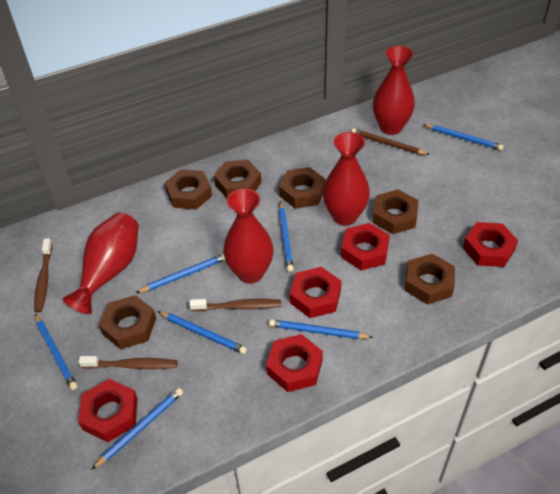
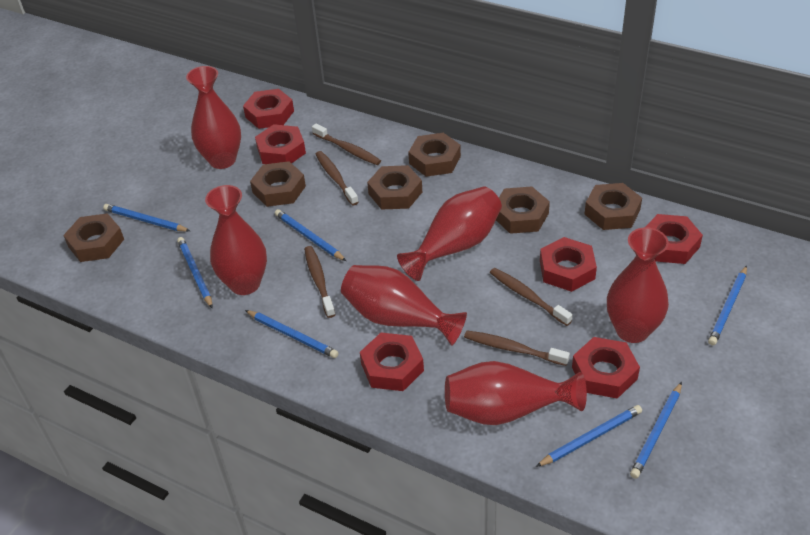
brown pencil: [351,128,430,155] = 1 -> none = 0
brown toothbrush: [34,238,53,313] [78,356,177,369] [189,299,281,311] = 3 -> [304,246,336,318] [312,124,381,165] [316,151,359,206] [464,330,570,366] [490,268,573,326] = 5
red nut: [78,379,138,442] [266,334,323,392] [290,267,342,318] [341,223,390,270] [463,222,518,267] = 5 -> [243,89,294,129] [255,124,306,164] [360,333,424,391] [540,237,597,292] [572,337,640,399] [646,214,703,264] = 6
red vase: [63,212,139,314] [223,188,274,283] [323,132,370,226] [373,46,415,135] = 4 -> [186,66,241,169] [205,185,267,295] [341,265,467,346] [397,187,502,281] [445,361,587,425] [607,227,669,343] = 6

